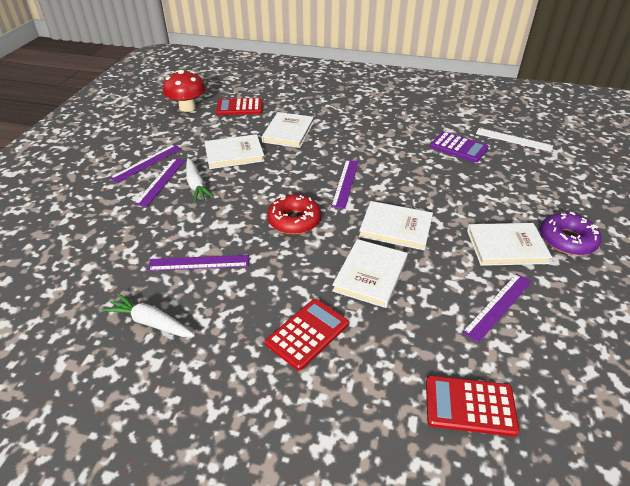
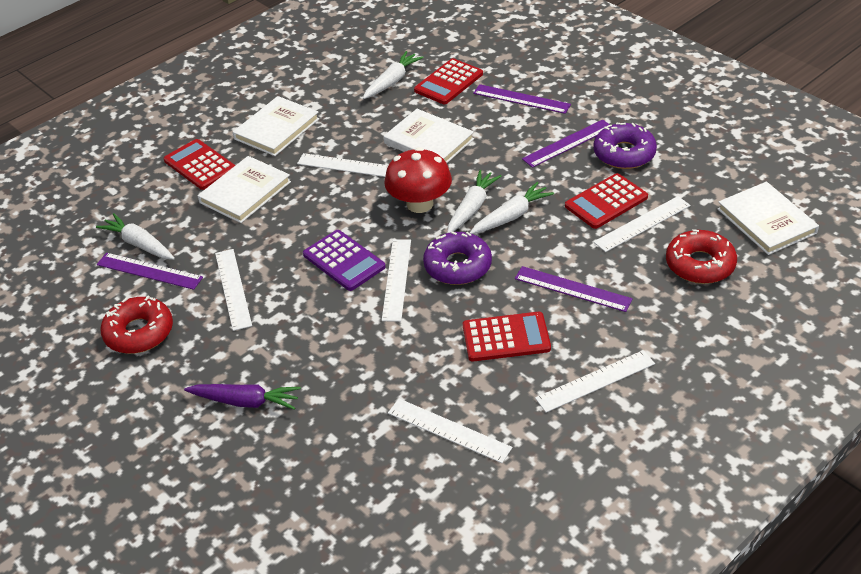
purple carrot: none = 0 -> [184,384,301,410] = 1
purple donut: [540,212,601,255] = 1 -> [423,231,492,285] [593,123,657,169] = 2
purple ruler: [110,144,182,183] [134,158,185,207] [147,255,249,271] [331,160,359,209] [462,273,532,343] = 5 -> [97,253,203,290] [473,84,571,114] [515,266,633,312] [522,120,610,168] = 4
red calculator: [216,98,263,115] [265,299,349,370] [426,375,520,437] = 3 -> [164,139,235,190] [414,58,483,104] [463,312,551,361] [565,173,648,229] = 4
red donut: [267,194,321,234] = 1 -> [101,295,173,354] [666,229,737,284] = 2
white book: [204,134,265,169] [262,112,314,148] [332,239,408,308] [359,201,433,250] [467,223,552,266] = 5 -> [197,156,291,223] [233,96,319,156] [384,109,474,163] [717,182,819,255] = 4
white carrot: [102,293,195,337] [186,158,214,202] = 2 -> [96,213,175,260] [363,51,424,99] [447,170,502,233] [470,182,554,234] = 4
white ruler: [476,128,553,152] = 1 -> [215,249,252,331] [297,153,388,177] [382,239,411,322] [388,399,512,463] [535,350,655,413] [593,196,691,252] = 6

